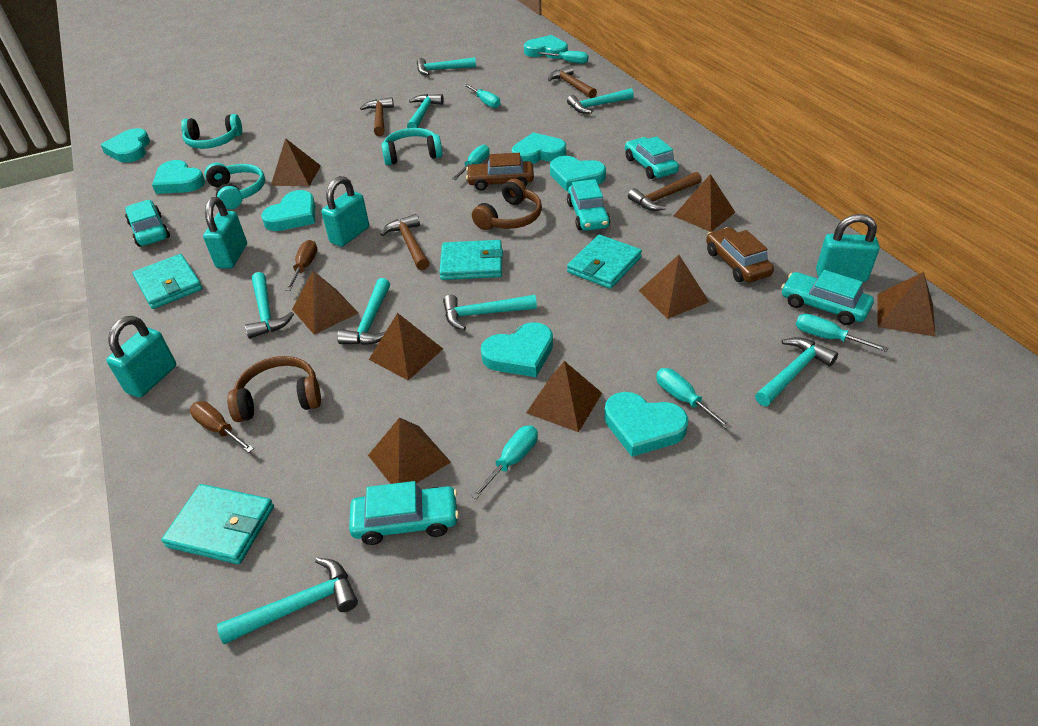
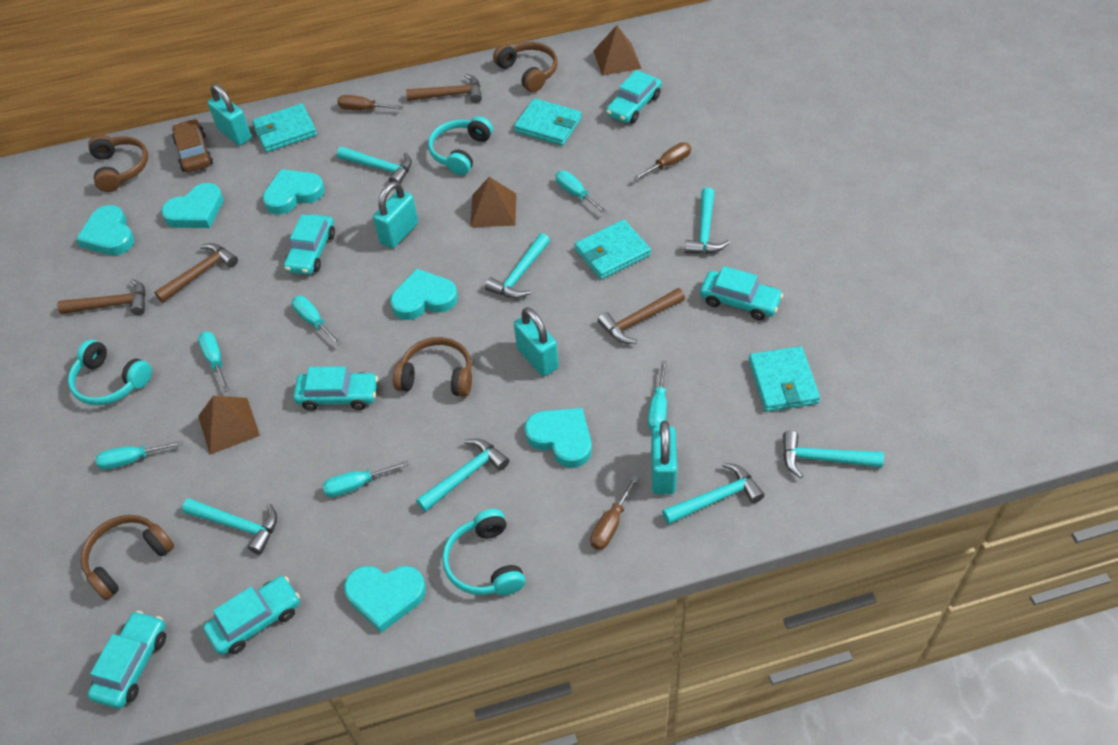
brown car: [466,153,534,191] [706,227,774,282] = 2 -> [172,119,213,173] = 1
brown headphones: [227,356,321,422] [472,179,542,230] = 2 -> [81,515,174,600] [88,134,148,192] [393,337,472,397] [493,42,557,92] = 4
brown pyramid: [271,138,321,187] [292,271,359,335] [368,417,451,484] [369,313,443,380] [526,361,602,432] [639,255,709,319] [674,174,735,232] [877,272,936,337] = 8 -> [198,396,260,454] [470,177,516,227] [593,25,642,76] = 3
brown screwdriver: [190,401,254,453] [285,240,318,291] = 2 -> [337,95,403,110] [590,475,639,550] [633,142,691,181] = 3
turquoise car: [125,200,170,247] [349,481,459,545] [567,179,610,231] [625,136,679,179] [781,270,874,325] = 5 -> [87,611,166,709] [203,576,300,655] [284,214,335,275] [293,366,378,411] [606,70,662,123] [700,266,783,320] = 6
turquoise hammer: [217,557,358,644] [245,272,294,339] [337,278,390,345] [407,94,444,128] [417,57,476,75] [443,295,537,330] [567,88,634,113] [755,337,838,406] = 8 -> [182,498,277,555] [337,147,412,184] [416,438,509,512] [485,233,550,299] [662,463,765,525] [684,187,730,254] [783,431,884,478] = 7
turquoise heart: [101,128,150,163] [152,160,205,194] [261,190,316,231] [481,322,553,377] [512,132,566,164] [524,35,568,59] [550,156,606,191] [604,392,688,457] = 8 -> [76,205,135,255] [161,183,224,228] [263,169,325,214] [344,566,426,633] [390,268,458,320] [525,408,592,468] = 6

